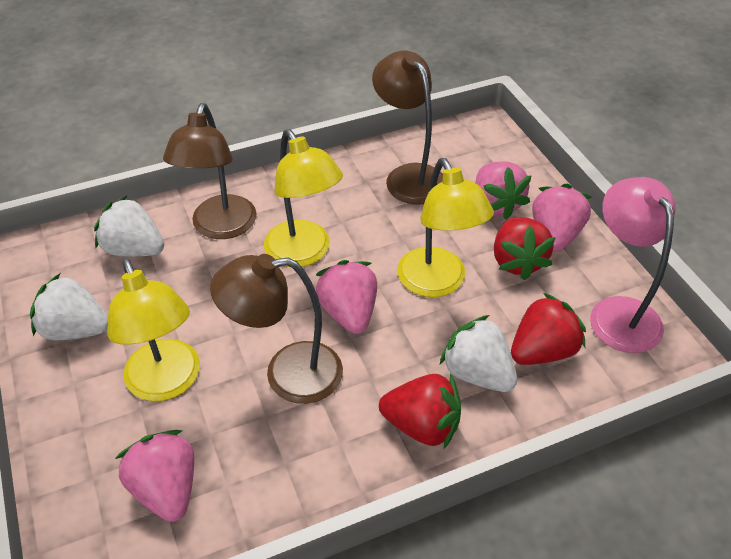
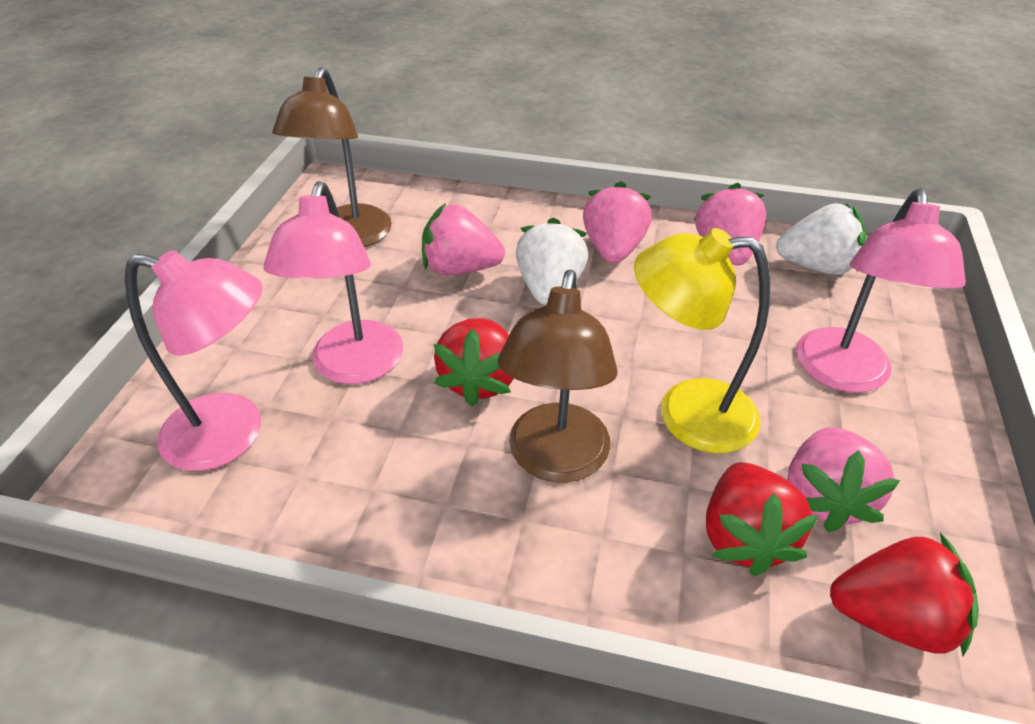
brown lamp: [163,103,257,239] [210,254,343,404] [372,51,443,205] = 3 -> [272,67,392,247] [498,270,618,483] = 2
pink lamp: [590,177,675,353] = 1 -> [125,250,263,471] [264,181,403,384] [796,189,966,393] = 3
white strawberry: [30,274,108,340] [94,196,164,257] [440,315,517,392] = 3 -> [516,218,588,305] [776,203,867,275] = 2
yellow lamp: [107,258,200,401] [264,129,343,267] [398,158,494,297] = 3 -> [634,228,770,453] = 1

